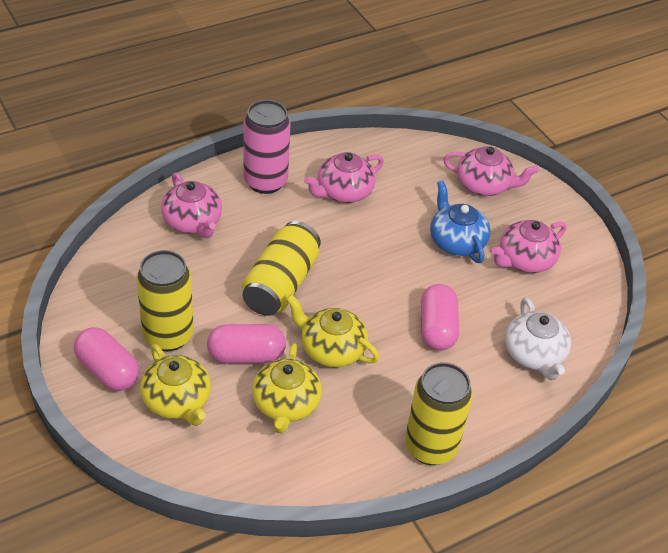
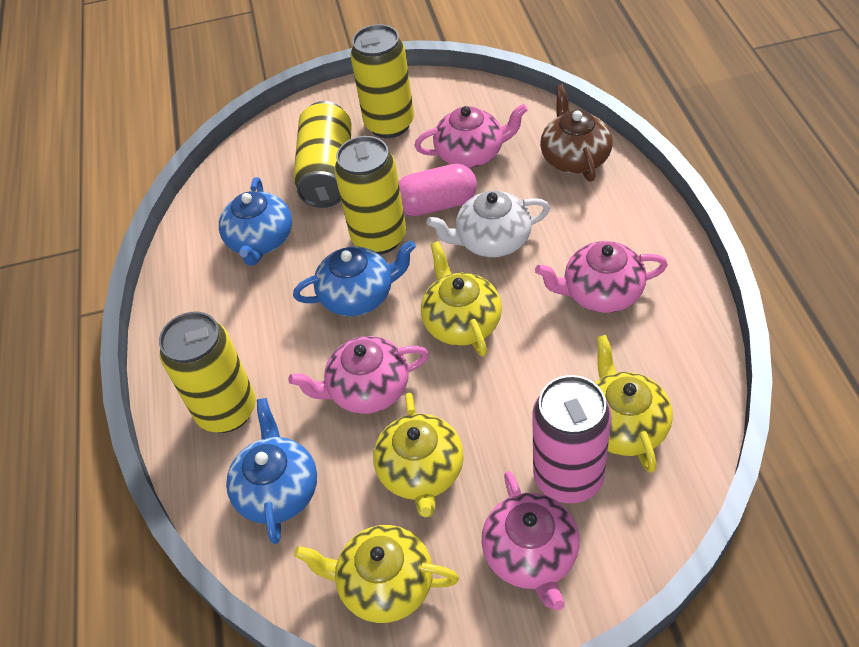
blue teapot: [430,180,491,263] = 1 -> [219,177,292,266] [226,398,317,544] [293,240,416,316] = 3
brown teapot: none = 0 -> [540,84,613,182] = 1
pink capsule: [74,327,139,391] [207,324,286,364] [421,284,459,351] = 3 -> [399,164,477,216] = 1
yellow can: [137,250,194,351] [242,221,321,316] [405,362,473,465] = 3 -> [159,312,256,433] [293,101,352,208] [334,136,406,255] [350,24,414,138] = 4
yellow teapot: [140,344,211,426] [252,343,322,433] [286,295,380,367] = 3 -> [294,525,459,623] [373,393,464,518] [421,241,502,357] [595,335,673,473] = 4

